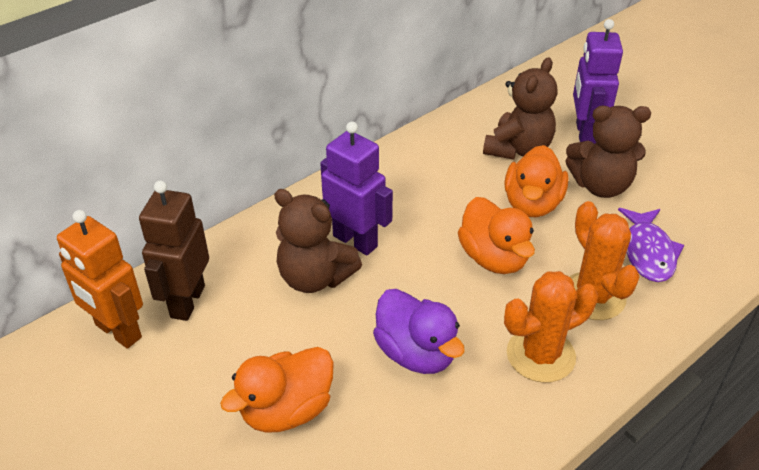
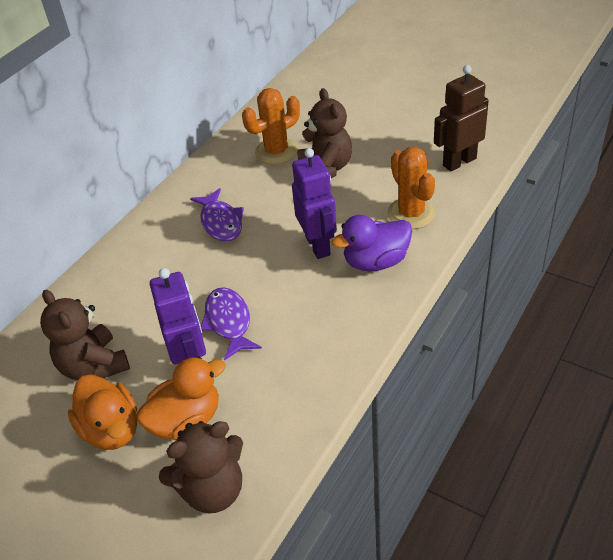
orange duck: [220,347,334,433] [458,197,535,274] [504,145,568,217] = 3 -> [68,374,137,450] [136,357,226,440] = 2
orange robot: [57,210,143,349] = 1 -> none = 0
purple fish: [618,208,684,282] = 1 -> [190,188,244,242] [201,287,262,361] = 2

